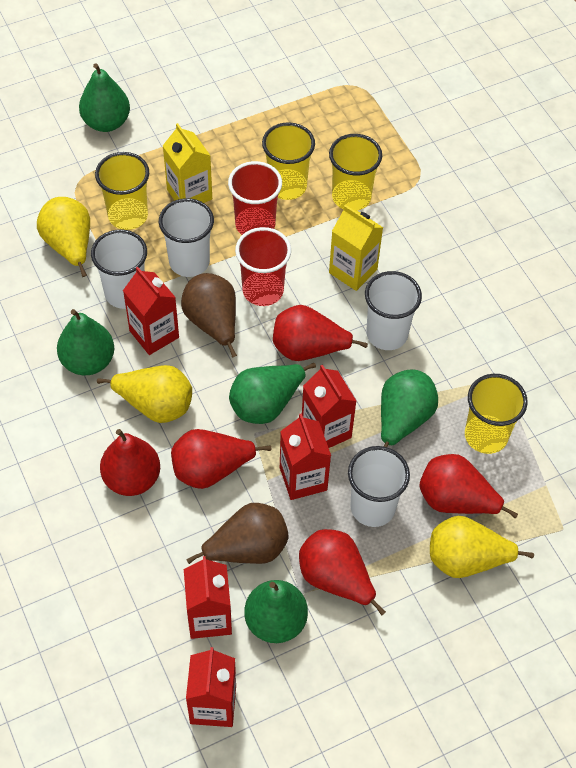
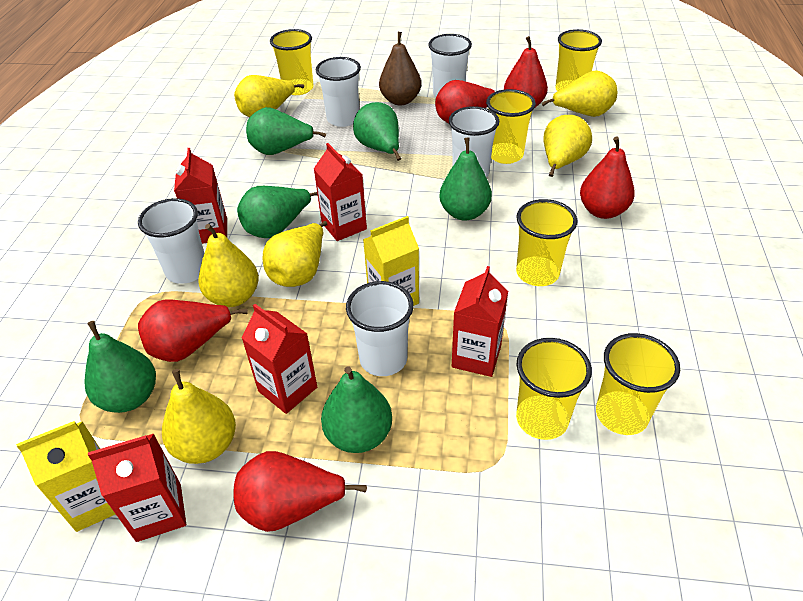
brown pear: [181,273,237,358] [186,503,289,564] = 2 -> [379,32,421,105] = 1
green pear: [57,309,114,375] [79,63,130,132] [229,363,316,424] [244,580,308,643] [381,369,438,447] = 5 -> [84,321,156,413] [237,186,318,238] [246,107,326,155] [321,366,392,453] [353,102,401,161] [439,137,492,221] = 6
red cup: [228,161,282,235] [235,227,291,306] = 2 -> none = 0
white cup: [91,230,147,309] [159,198,214,277] [348,446,410,527] [365,271,422,350] = 4 -> [138,198,204,284] [316,57,361,127] [346,281,414,376] [428,34,472,97] [449,106,499,178] = 5
yellow cup: [95,152,149,230] [262,123,315,200] [329,134,382,211] [465,374,528,454] = 4 -> [270,29,313,95] [486,89,536,164] [516,199,578,286] [516,338,592,440] [555,29,602,91] [596,333,680,435] = 6
yellow pear: [37,197,90,277] [97,365,192,423] [430,516,534,578] = 3 -> [162,369,236,464] [198,224,259,307] [234,75,304,117] [263,221,327,287] [542,70,617,117] [544,115,592,177] = 6

